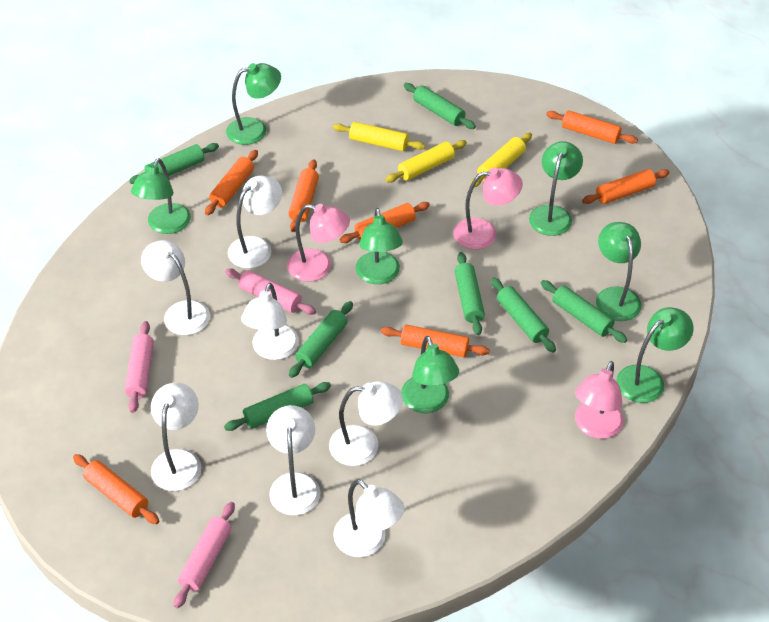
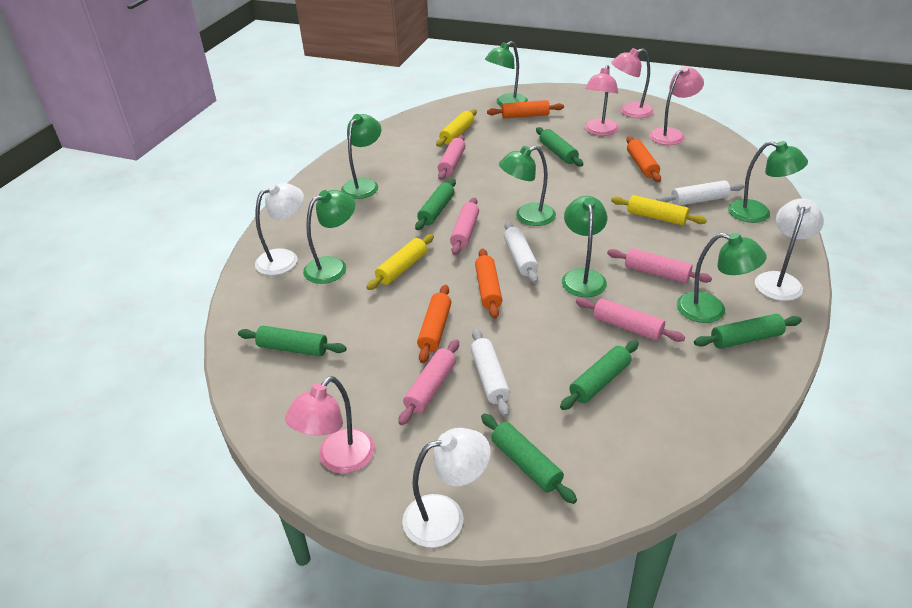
green rolling pin: [129,143,219,184] [224,382,331,431] [289,301,353,378] [404,83,476,129] [455,252,485,335] [491,277,556,353] [541,280,627,343] = 7 -> [238,326,347,356] [415,179,456,230] [481,414,577,504] [536,127,583,167] [560,340,639,410] [694,314,802,349] = 6
orange rolling pin: [73,454,159,524] [205,150,258,215] [288,159,319,232] [339,202,430,243] [381,325,490,357] [546,111,638,144] [582,169,670,204] = 7 -> [417,285,451,363] [475,248,502,319] [487,100,564,118] [626,136,661,182] = 4
pink lamp: [287,204,350,282] [453,168,523,249] [575,361,624,439] = 3 -> [285,376,375,474] [585,65,619,136] [611,48,654,118] [649,66,704,145] = 4
pink rolling pin: [125,321,154,413] [174,502,235,608] [225,269,316,315] = 3 -> [398,339,459,425] [438,135,465,180] [450,197,479,255] [576,298,685,342] [607,248,712,283] = 5
white lamp: [141,240,210,335] [151,383,201,491] [228,176,282,268] [241,283,299,360] [266,405,320,516] [329,381,403,466] [333,479,405,557] = 7 -> [255,183,304,275] [402,428,491,548] [755,198,824,301] = 3
white rolling pin: none = 0 -> [471,328,510,417] [504,221,538,284] [656,180,744,206] = 3

